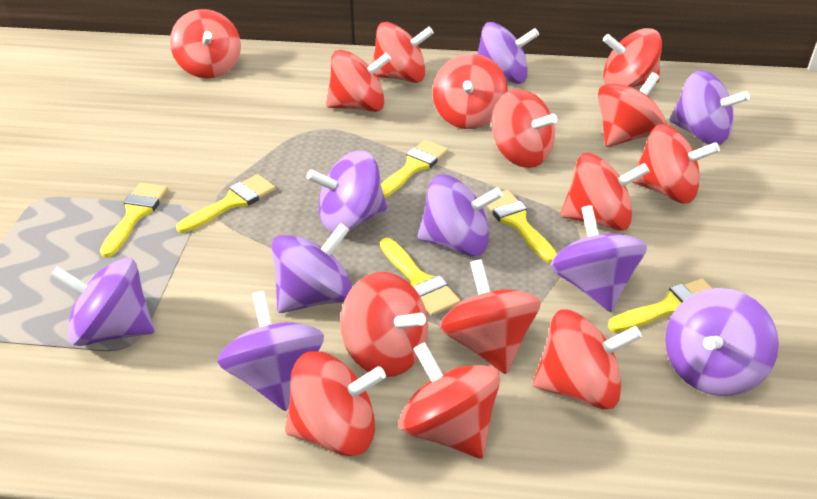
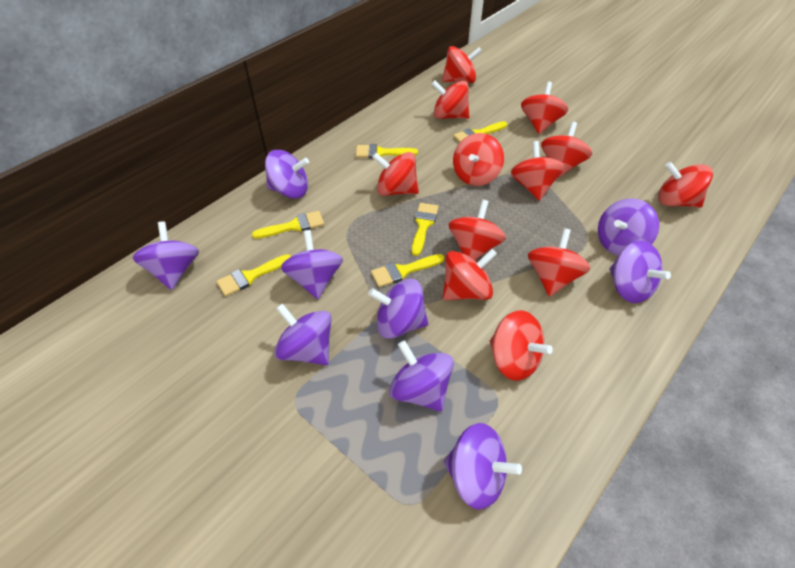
red spinning top: [170,9,241,78] [285,351,386,456] [326,50,391,112] [340,272,428,377] [372,22,434,83] [399,342,500,459] [433,54,508,129] [440,259,541,374] [491,89,557,168] [533,309,642,409] [561,153,650,231] [598,72,666,147] [603,28,662,87] [632,124,720,204] = 14 -> [372,152,419,196] [431,80,470,119] [442,46,482,83] [443,249,497,300] [449,200,506,260] [453,133,504,186] [489,310,553,381] [510,141,565,201] [521,82,568,134] [528,228,591,297] [541,122,592,178] [658,162,713,208] = 12

